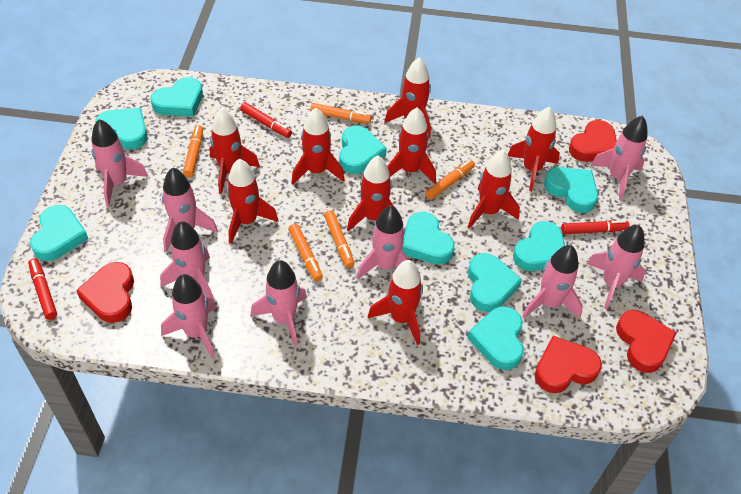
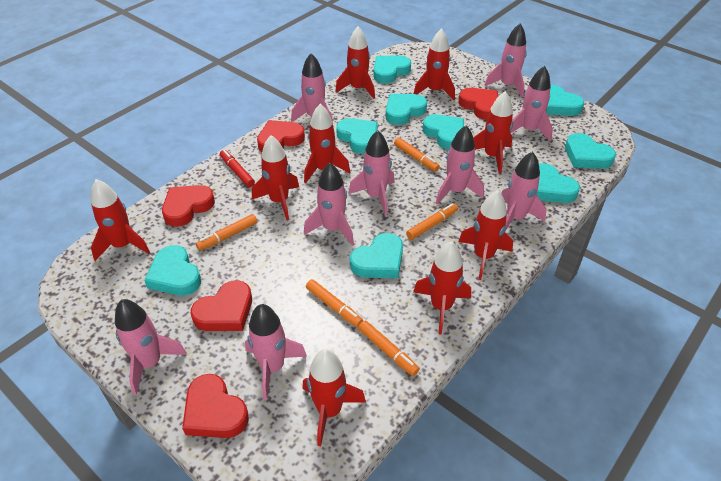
red heart: [76,262,134,323] [535,336,602,393] [569,120,617,162] [616,310,677,373] = 4 -> [162,185,215,227] [182,374,249,438] [191,280,252,331] [257,120,305,152] [458,88,498,120] = 5
red marker: [28,259,57,320] [240,102,292,138] [561,220,630,234] = 3 -> [220,150,255,187] = 1

